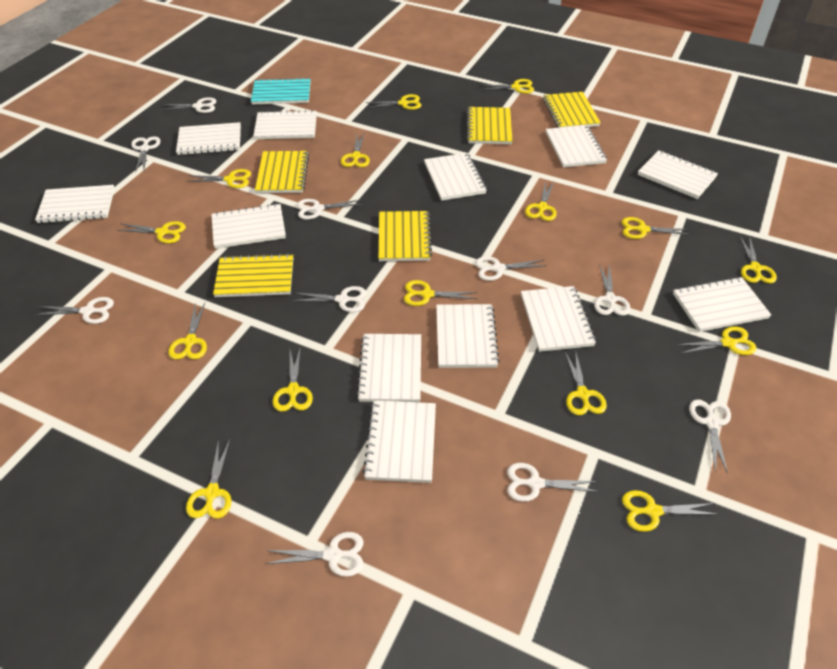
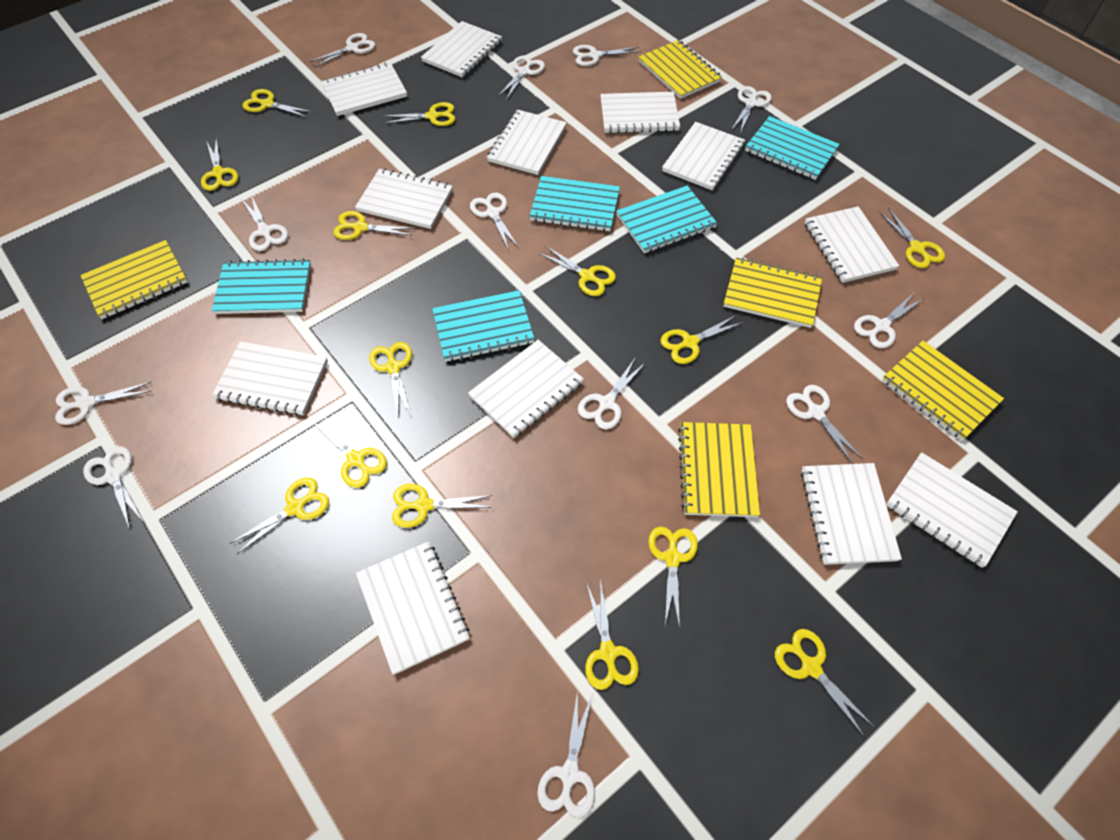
turquoise notebook: [251,77,310,105] = 1 -> [212,259,311,314] [432,290,535,362] [529,176,620,231] [616,186,717,253] [745,116,840,180] = 5
white scissors: [35,297,114,324] [131,136,160,172] [159,97,216,113] [265,532,364,577] [292,286,367,312] [297,199,363,220] [475,256,547,281] [507,463,599,502] [594,264,630,316] [689,399,731,474] = 10 -> [55,382,152,425] [83,446,144,529] [242,197,288,251] [309,33,375,68] [470,193,519,251] [498,56,545,100] [537,689,595,818] [573,45,641,66] [578,357,646,430] [731,86,772,134] [786,385,862,464] [854,293,923,348] = 12
yellow scissors: [117,221,186,243] [168,303,207,360] [186,439,231,519] [187,169,251,188] [273,349,313,412] [341,133,370,167] [365,94,421,110] [404,280,477,306] [480,79,534,94] [525,181,557,221] [565,350,607,415] [621,217,691,239] [622,490,719,532] [676,326,757,355] [740,235,777,284] = 15 -> [201,138,238,191] [230,478,329,554] [242,89,312,117] [312,415,387,488] [333,211,415,240] [369,342,412,416] [383,102,455,126] [392,484,492,528] [539,246,616,296] [585,580,639,690] [648,527,698,629] [660,315,744,364] [775,629,874,737] [879,209,945,268] = 14

